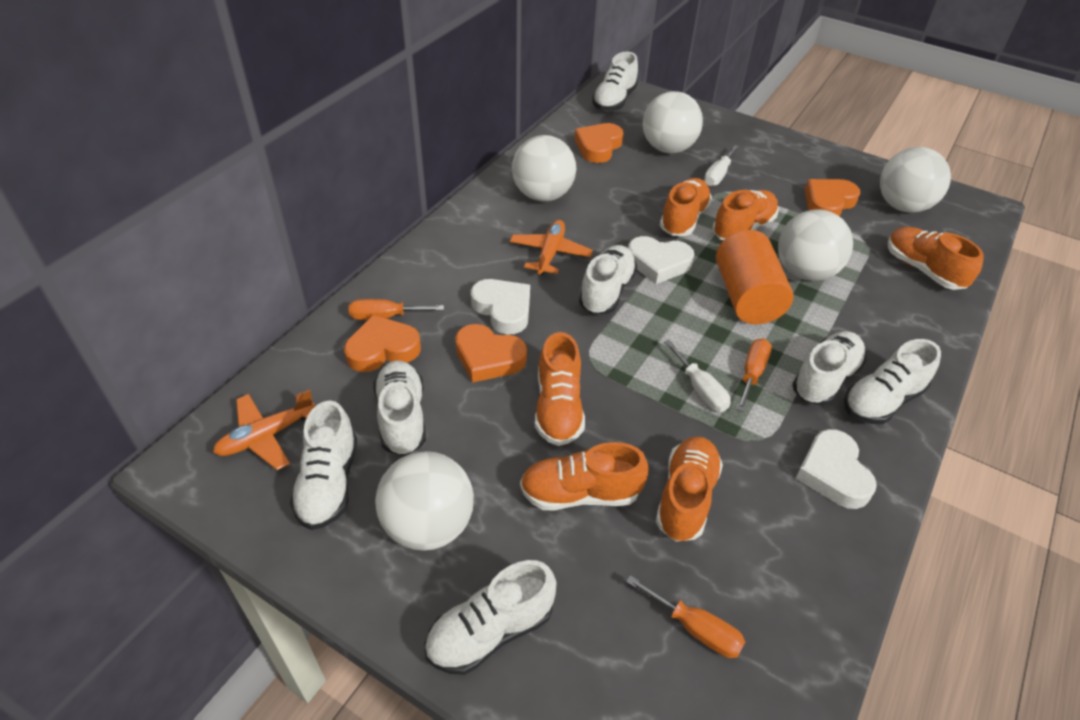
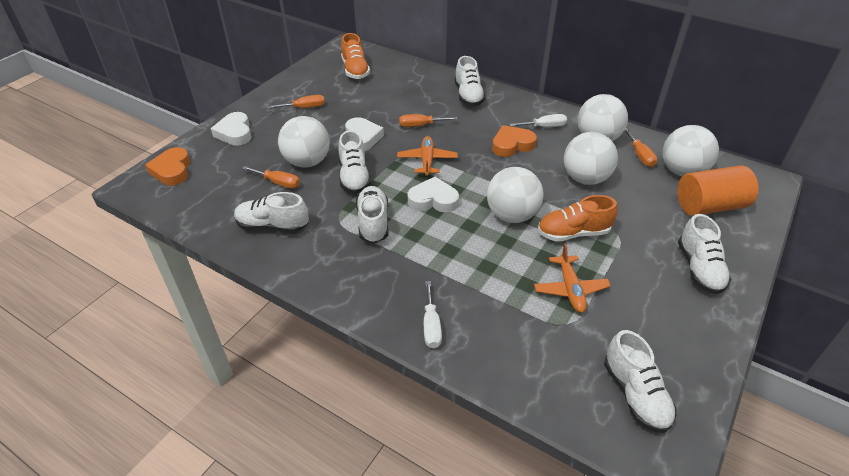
orange heart: [344,315,421,372] [455,324,527,383] [575,123,624,163] [805,179,860,216] = 4 -> [145,147,190,186] [492,125,537,157] = 2
orange screwdriver: [349,299,444,320] [626,575,745,658] [736,338,772,412] = 3 -> [242,166,300,188] [268,95,325,109] [399,114,457,127] [624,128,657,167] = 4
orange shoe: [520,442,649,510] [535,332,585,446] [656,436,723,542] [660,178,712,236] [713,190,779,240] [888,227,984,290] = 6 -> [341,33,370,79] [538,195,618,242] = 2
white shoe: [290,400,357,530] [374,360,426,456] [424,560,556,675] [579,245,637,314] [592,52,638,111] [792,331,867,406] [844,339,941,424] = 7 -> [234,192,309,233] [338,130,371,194] [356,186,388,243] [455,56,486,106] [604,330,676,433] [678,214,731,294] = 6

